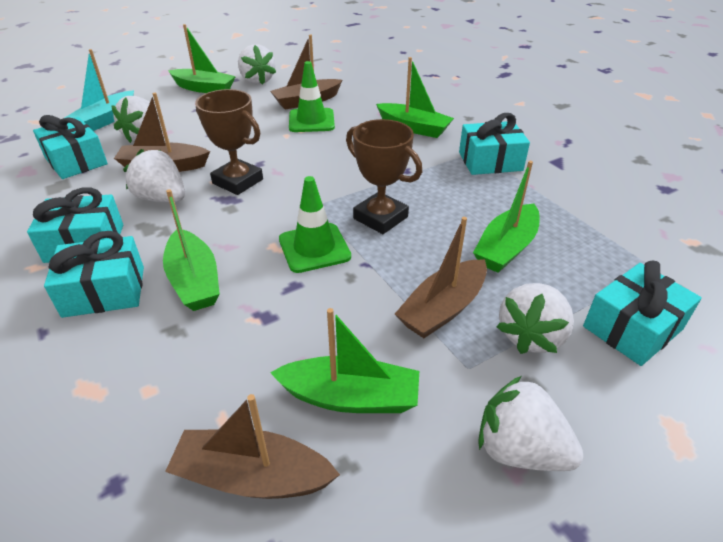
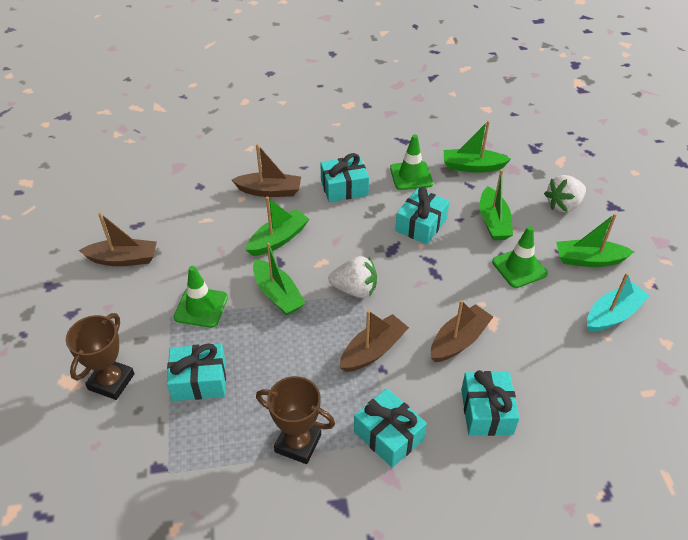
green traffic cone: [279,176,351,273] [289,61,335,132] = 2 -> [174,266,228,328] [390,134,433,190] [492,226,548,288] = 3
white strawberry: [112,96,163,143] [123,149,185,203] [238,44,276,85] [478,376,584,471] [496,283,574,354] = 5 -> [329,256,377,298] [544,175,586,212] = 2

